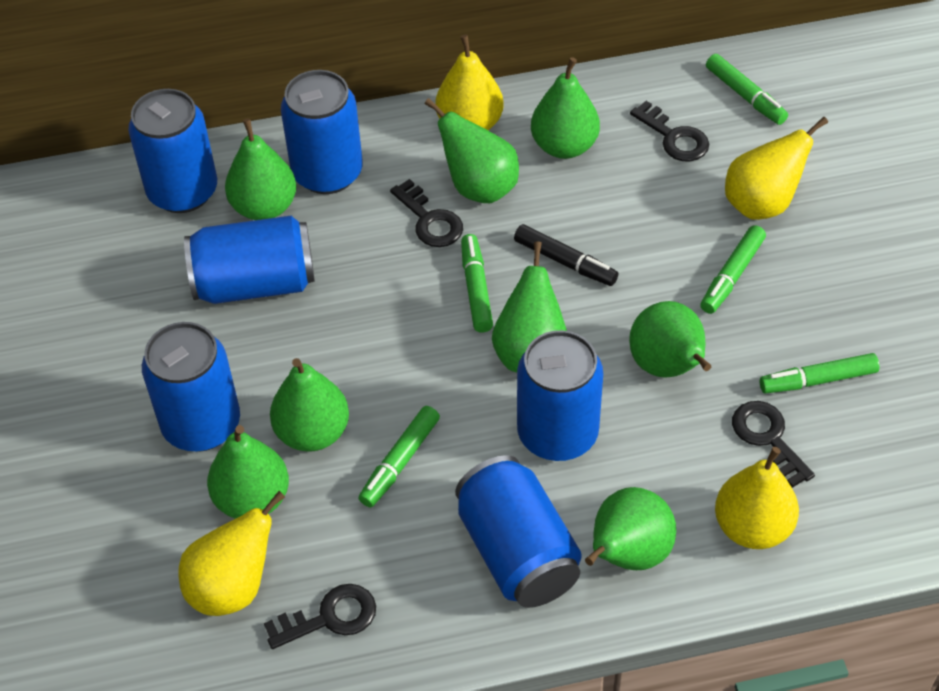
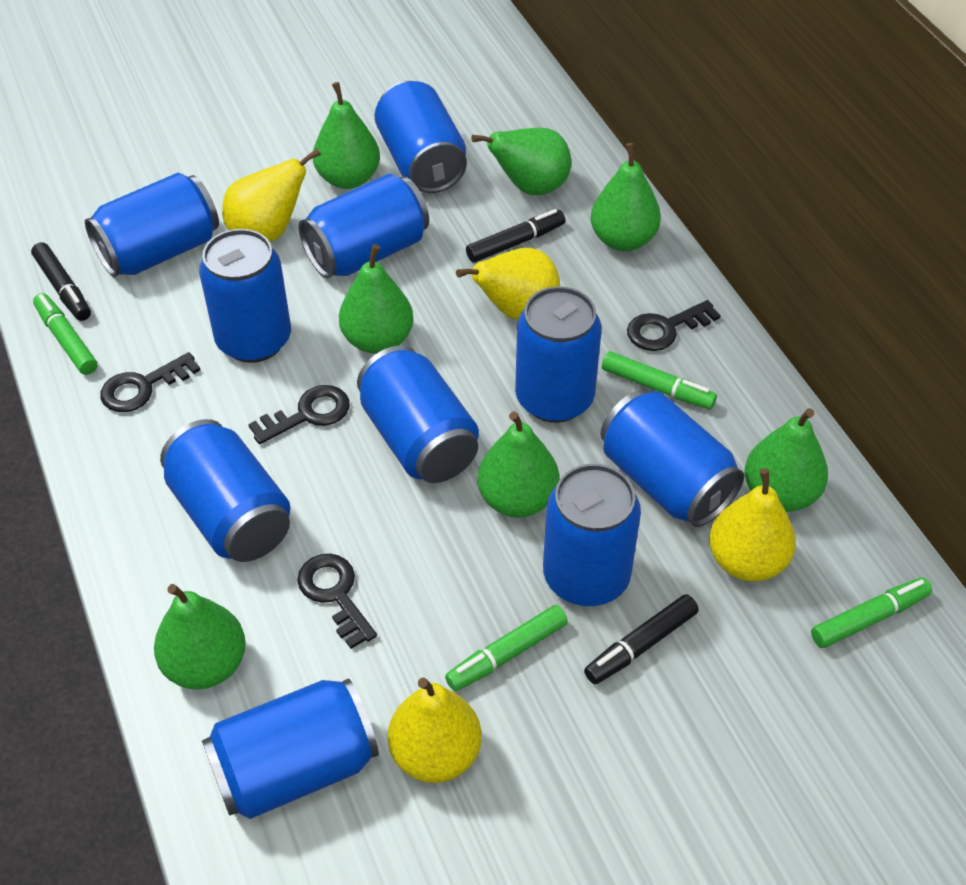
black marker: [514,224,618,286] = 1 -> [31,242,91,321] [466,209,565,263] [584,594,699,684] = 3
blue can: [128,89,217,213] [142,322,240,452] [184,216,315,304] [281,70,363,194] [455,455,582,608] [517,330,603,461] = 6 -> [85,173,219,277] [160,419,290,562] [199,229,291,363] [202,678,379,819] [299,174,429,278] [357,345,479,483] [375,81,467,193] [515,286,601,423] [543,464,641,606] [601,390,744,527] = 10
green marker: [359,406,440,507] [461,234,493,332] [700,225,766,314] [706,54,788,125] [760,353,879,393] = 5 -> [33,293,98,375] [445,605,568,691] [602,351,717,409] [811,578,932,648] = 4
green pear: [207,425,289,519] [225,118,296,220] [270,358,349,452] [425,98,519,203] [492,241,567,372] [531,57,600,159] [585,487,676,570] [629,301,711,378] = 8 -> [154,584,246,690] [313,82,380,189] [339,244,414,354] [471,128,571,195] [477,412,559,518] [591,143,661,251] [745,408,828,512] = 7

